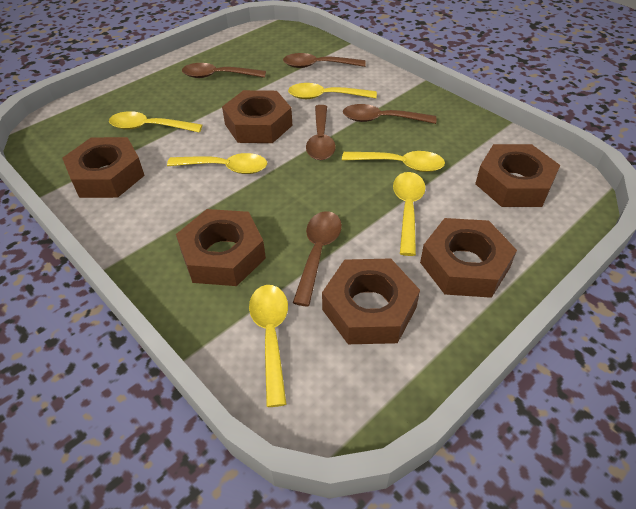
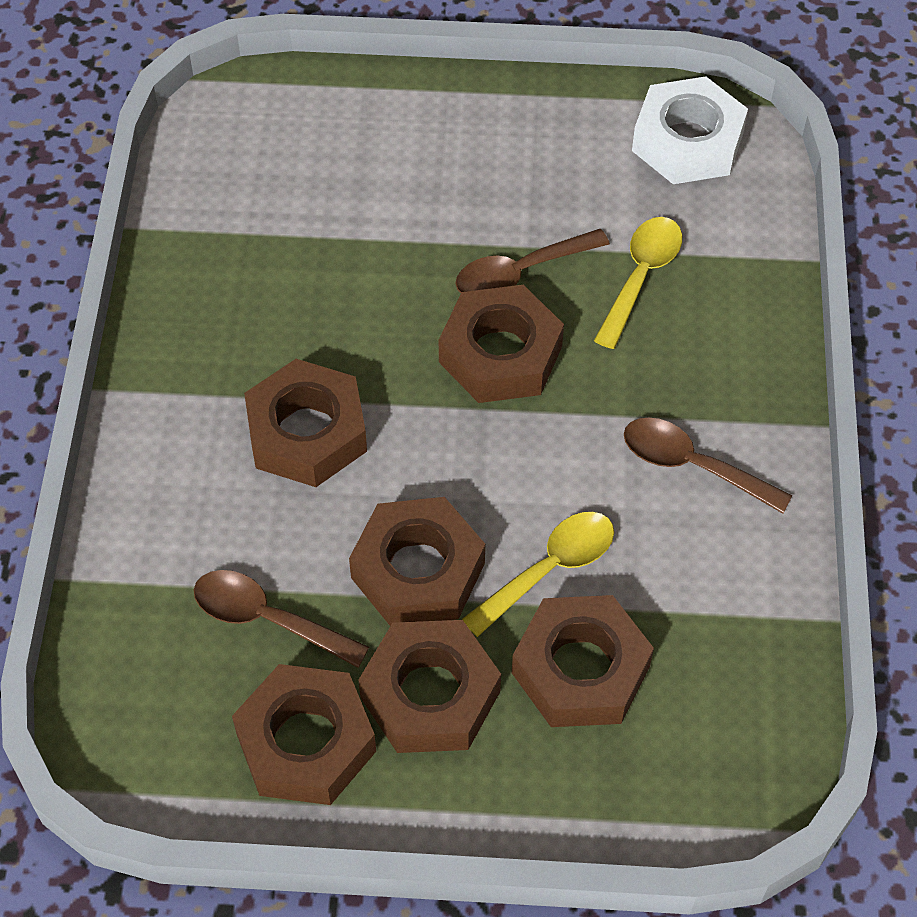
brown spoon: [182,63,266,78] [283,53,366,68] [293,211,342,306] [306,105,336,160] [343,104,437,124] = 5 -> [194,570,369,668] [455,229,610,293] [624,417,792,514] = 3
white nut: none = 0 -> [632,76,748,184] = 1
yellow spoon: [109,111,202,133] [167,153,267,174] [249,285,288,407] [288,83,377,99] [342,151,445,172] [393,172,426,256] = 6 -> [461,512,614,637] [594,217,682,349] = 2

